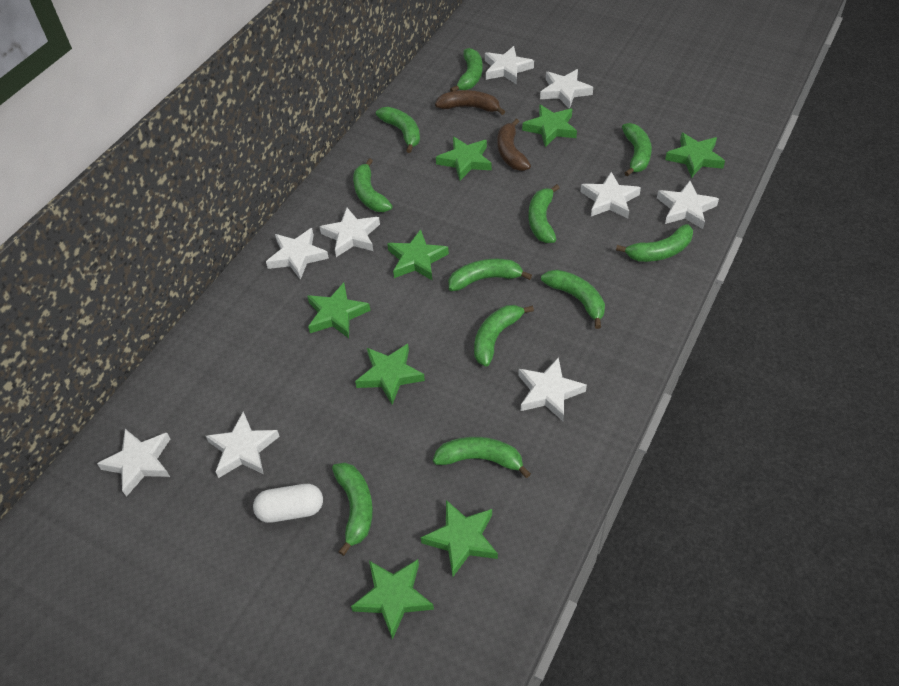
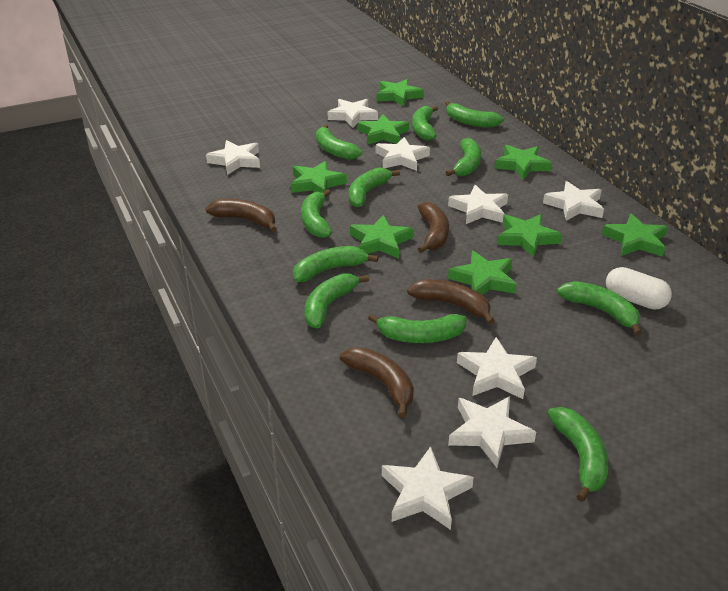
brown banana: [435,90,505,115] [497,119,531,171] = 2 -> [206,199,277,232] [340,347,414,418] [407,279,494,325] [418,202,449,253] = 4
white star: [97,429,170,497] [206,412,280,478] [266,228,329,280] [320,208,380,257] [485,46,534,85] [518,357,587,421] [540,69,593,109] [580,172,641,219] [657,181,719,229] = 9 -> [206,140,260,175] [328,99,378,128] [376,137,430,171] [382,446,474,530] [448,185,508,224] [448,396,536,468] [457,337,537,399] [543,181,604,221] = 8

